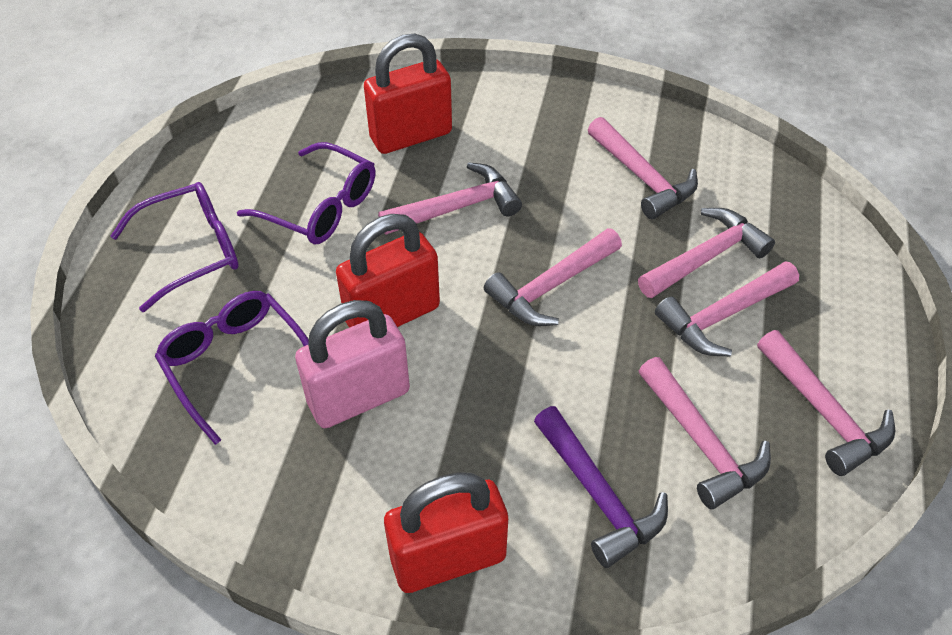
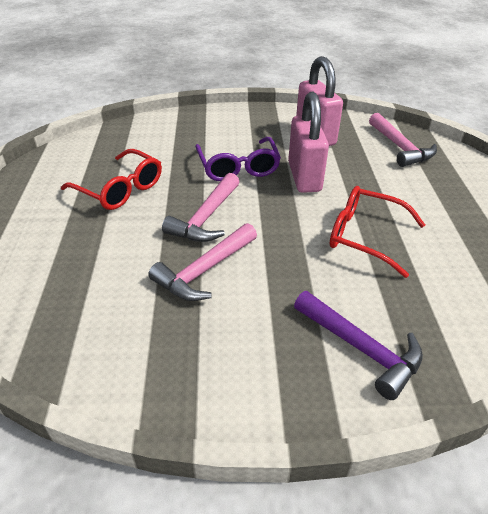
pink hammer: [378,162,522,235] [484,228,622,326] [588,117,698,219] [638,208,775,298] [639,357,771,509] [655,261,799,356] [757,330,895,476] = 7 -> [148,223,257,301] [162,173,239,242] [369,113,437,167] = 3
pink padlock: [295,300,410,428] = 1 -> [288,92,329,193] [296,56,343,146] = 2
purple glasses: [111,182,239,312] [155,291,309,445] [237,142,375,244] = 3 -> [195,137,281,181] = 1
red glasses: none = 0 -> [61,149,162,210] [329,186,425,278] = 2
red padlock: [336,214,440,328] [364,34,452,154] [384,472,508,593] = 3 -> none = 0

